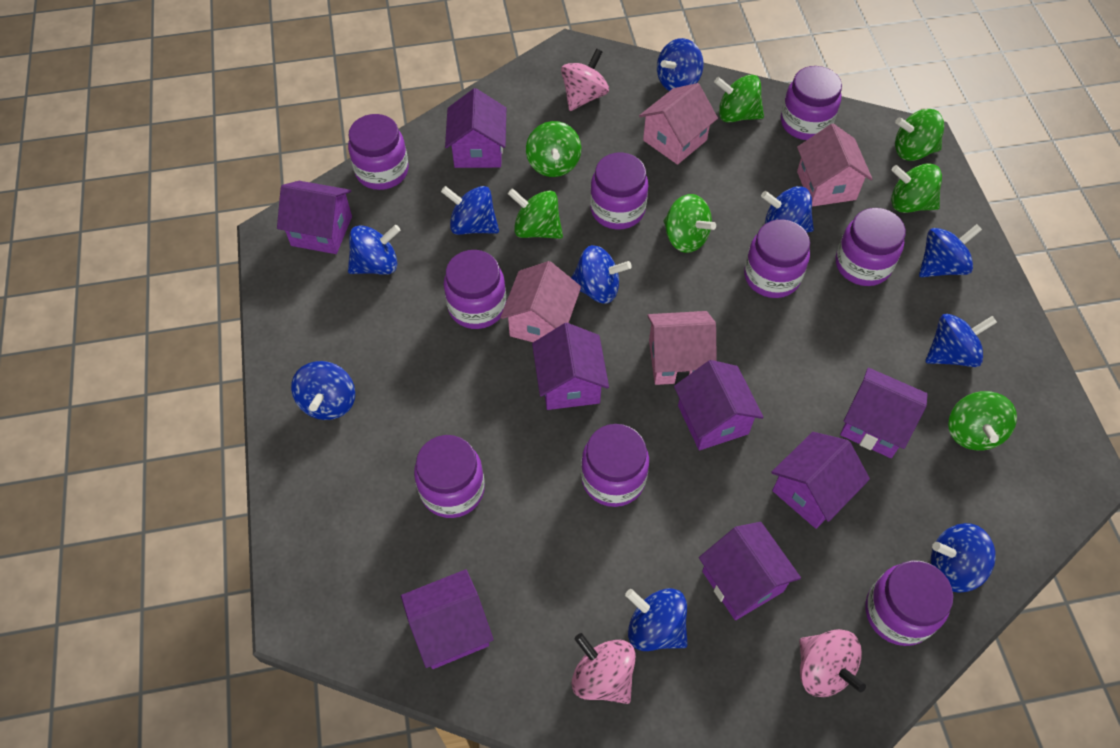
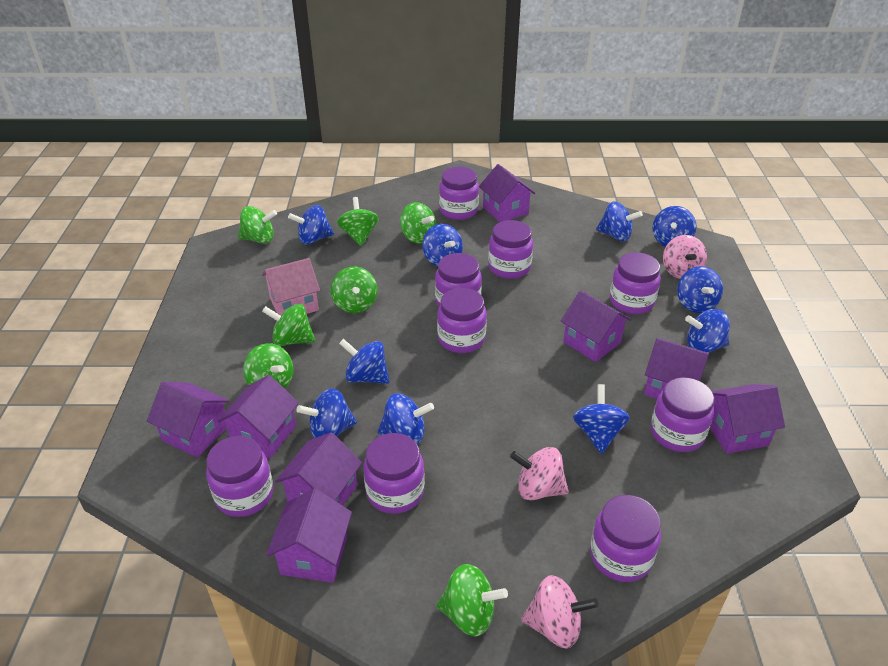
pink house: [500,261,581,342] [639,83,718,165] [647,311,717,385] [797,123,872,207] = 4 -> [262,258,320,316] = 1

